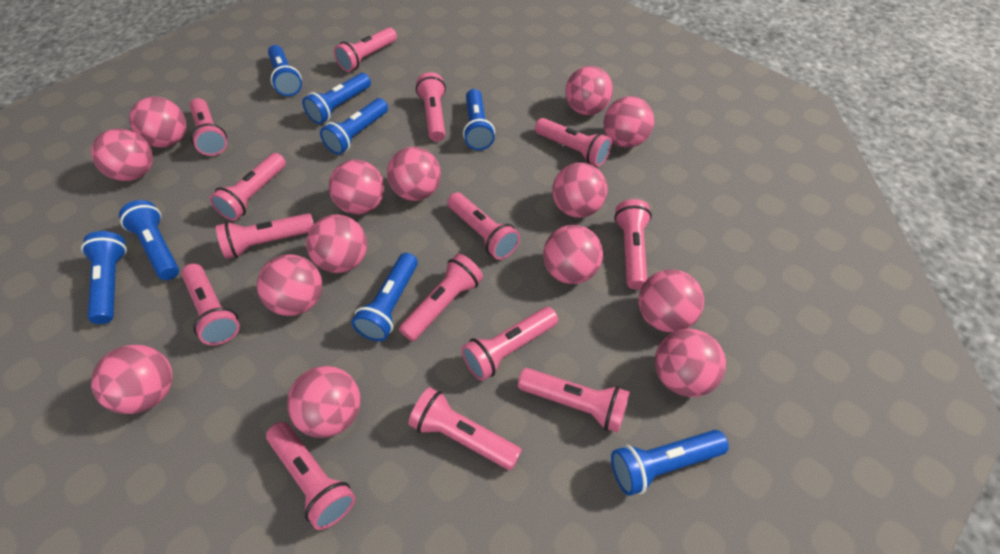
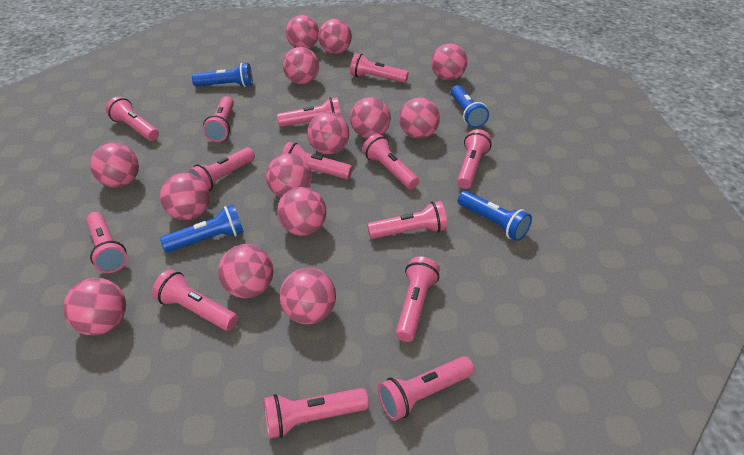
blue flashlight: [81,231,127,324] [119,200,179,280] [268,45,302,96] [302,73,371,124] [320,98,388,155] [352,253,418,341] [463,89,495,150] [611,430,729,496] = 8 -> [160,205,244,253] [192,63,253,87] [451,85,489,128] [458,191,532,241] = 4

